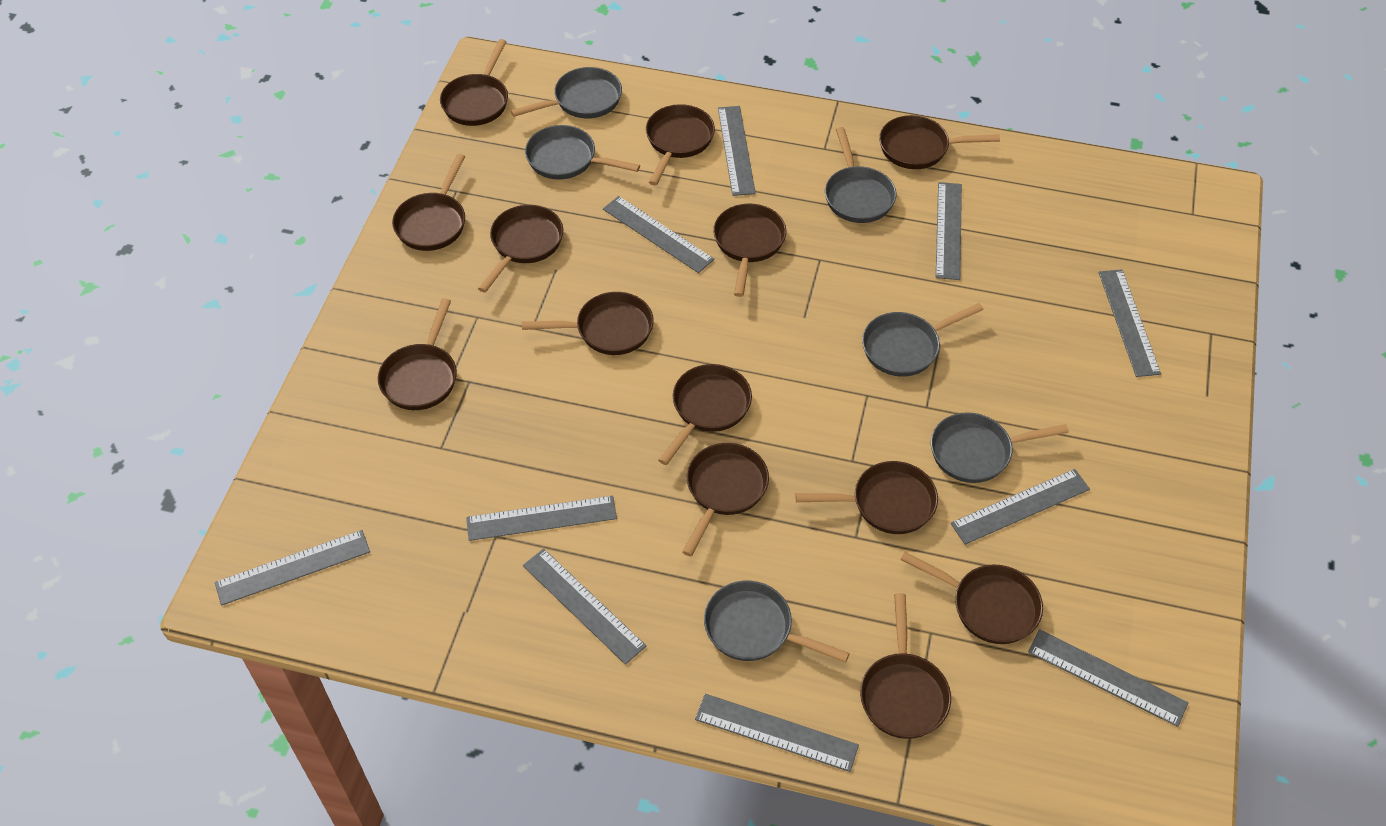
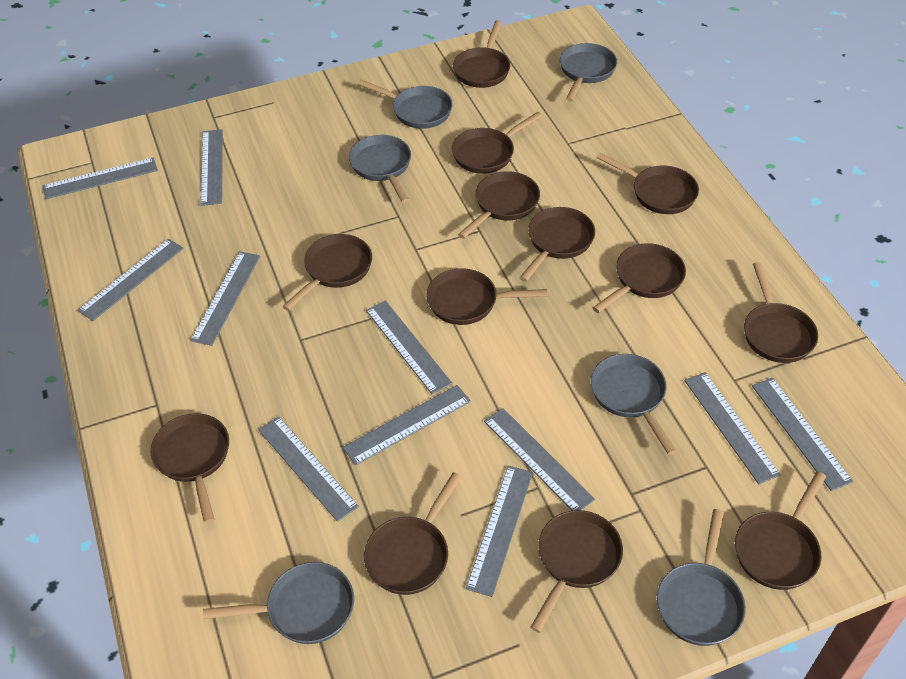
grey ruler: [215,530,370,606] [466,496,617,541] [523,548,646,665] [603,196,714,273] [695,694,859,772] [718,106,756,196] [936,182,962,280] [951,469,1090,545] [1028,629,1188,727] [1099,269,1161,377] = 10 -> [43,157,158,199] [78,239,184,321] [190,252,260,346] [201,129,223,206] [258,417,359,522] [343,385,471,465] [366,301,452,394] [466,466,533,597] [484,408,595,511] [684,372,781,484] [752,378,853,491] = 11

